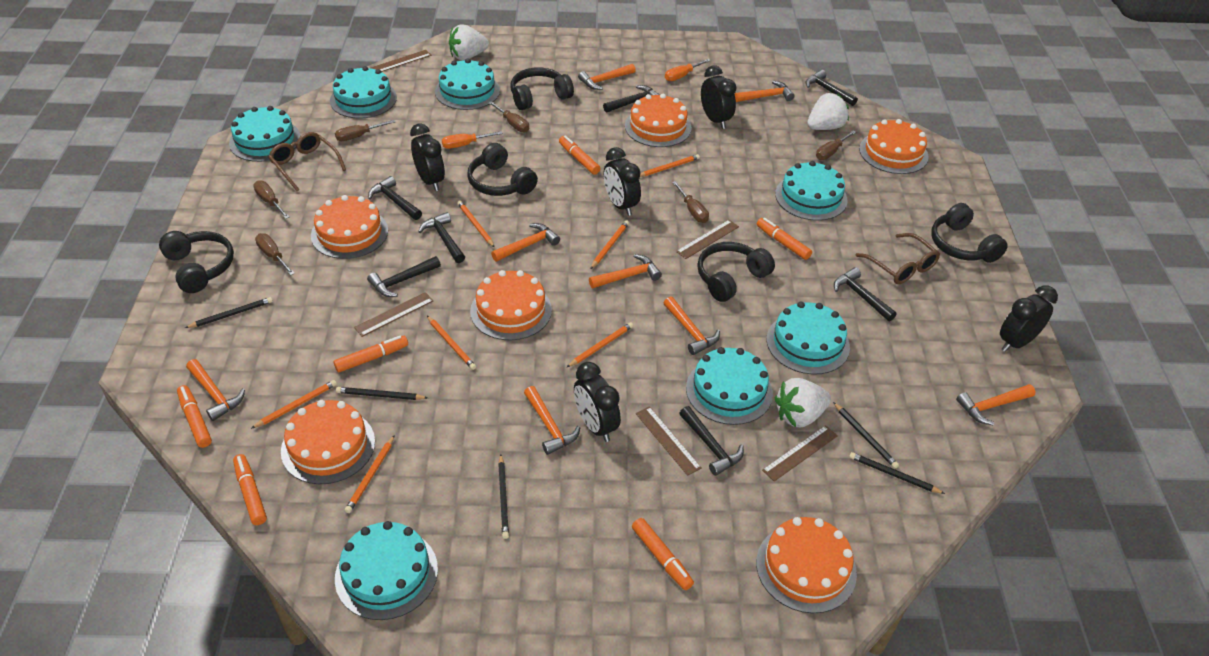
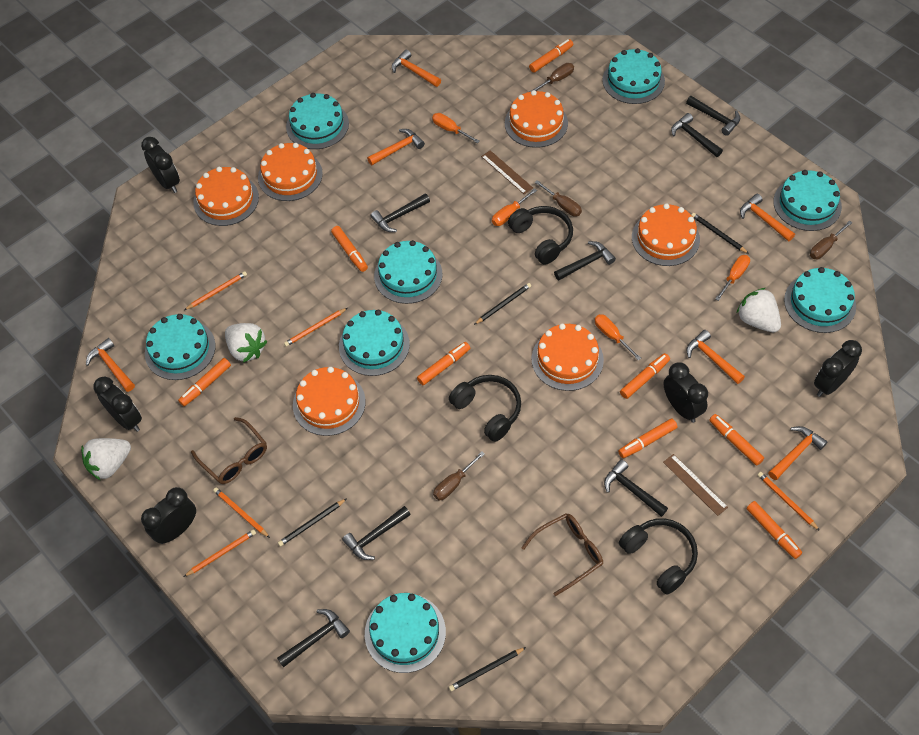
black headphones: [159,231,234,293] [467,143,538,196] [511,67,574,110] [697,242,775,302] [931,203,1008,263] = 5 -> [449,375,521,442] [508,206,573,265] [619,518,698,595] = 3
black pencil: [185,297,273,328] [336,387,428,400] [498,454,509,539] [833,402,899,469] [849,452,945,494] = 5 -> [278,498,347,547] [449,647,526,691] [474,283,531,325] [692,213,749,254] = 4
brown ruler: [354,292,433,337] [371,50,431,72] [636,407,701,476] [676,220,739,259] [762,425,838,481] = 5 -> [481,150,533,194] [663,454,728,516] = 2
brown screwdriver: [253,180,290,219] [255,233,295,275] [335,120,395,141] [488,101,529,132] [672,181,709,223] [816,130,856,160] = 6 -> [433,451,485,500] [530,63,574,92] [535,180,582,217] [810,220,853,259] = 4
orange hammer: [186,359,245,421] [491,223,560,262] [524,386,581,455] [578,64,636,90] [589,254,662,288] [664,296,720,355] [735,81,795,102] [956,384,1036,425] = 8 -> [86,338,135,392] [367,129,425,165] [392,50,441,87] [687,330,745,384] [740,194,795,241] [768,426,827,480] = 6
orange marker: [177,385,212,448] [233,454,267,525] [334,336,408,373] [559,135,600,175] [632,518,694,590] [757,218,812,260] = 6 -> [178,358,231,406] [331,226,368,272] [417,342,470,385] [529,39,573,73] [618,419,677,458] [620,353,670,399] [709,414,764,466] [747,501,802,559] = 8
orange pencil: [251,380,337,429] [345,435,395,513] [427,316,476,370] [457,201,495,248] [567,322,633,367] [590,220,629,269] [640,154,700,177] = 7 -> [183,529,256,577] [184,271,247,310] [213,487,270,538] [284,308,347,347] [757,472,820,531] = 5
orange screwdriver: [442,131,503,149] [665,59,711,81] = 2 -> [432,113,479,143] [492,188,537,226] [595,314,641,360] [715,255,750,301] = 4
turquoise cake: [229,106,301,162] [330,66,397,119] [335,521,438,620] [435,59,500,110] [686,347,773,425] [767,302,850,375] [775,161,848,221] = 7 -> [145,314,216,380] [286,93,349,149] [339,310,410,376] [365,593,446,673] [374,240,442,304] [602,48,665,104] [773,170,842,231] [784,267,856,333] = 8

